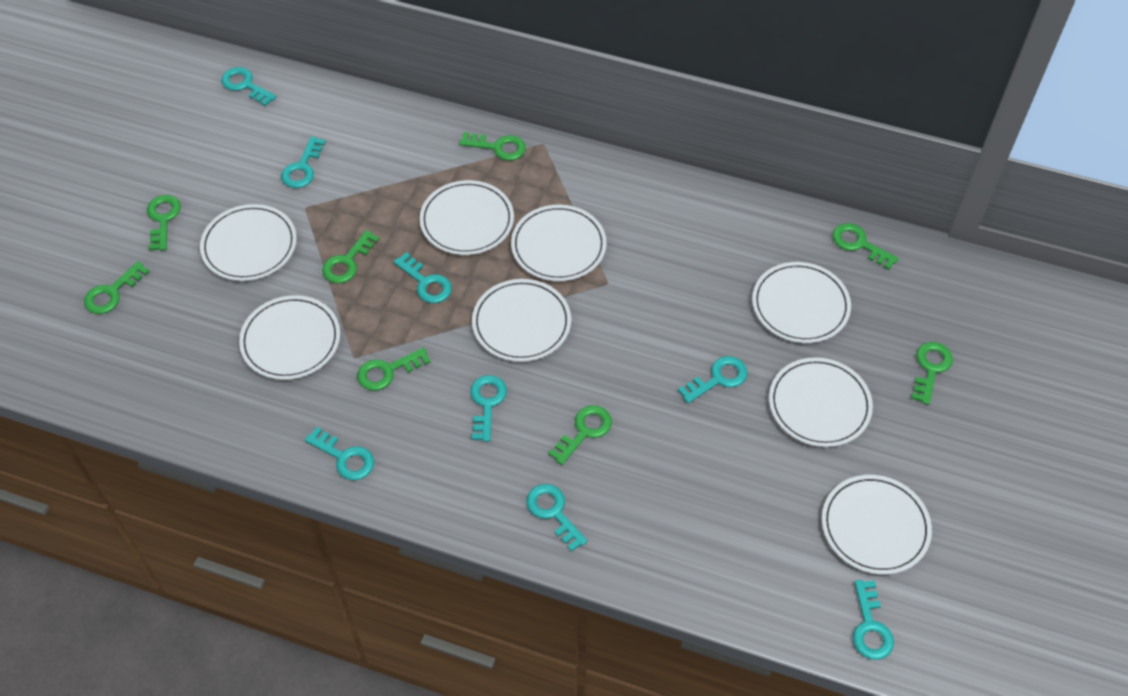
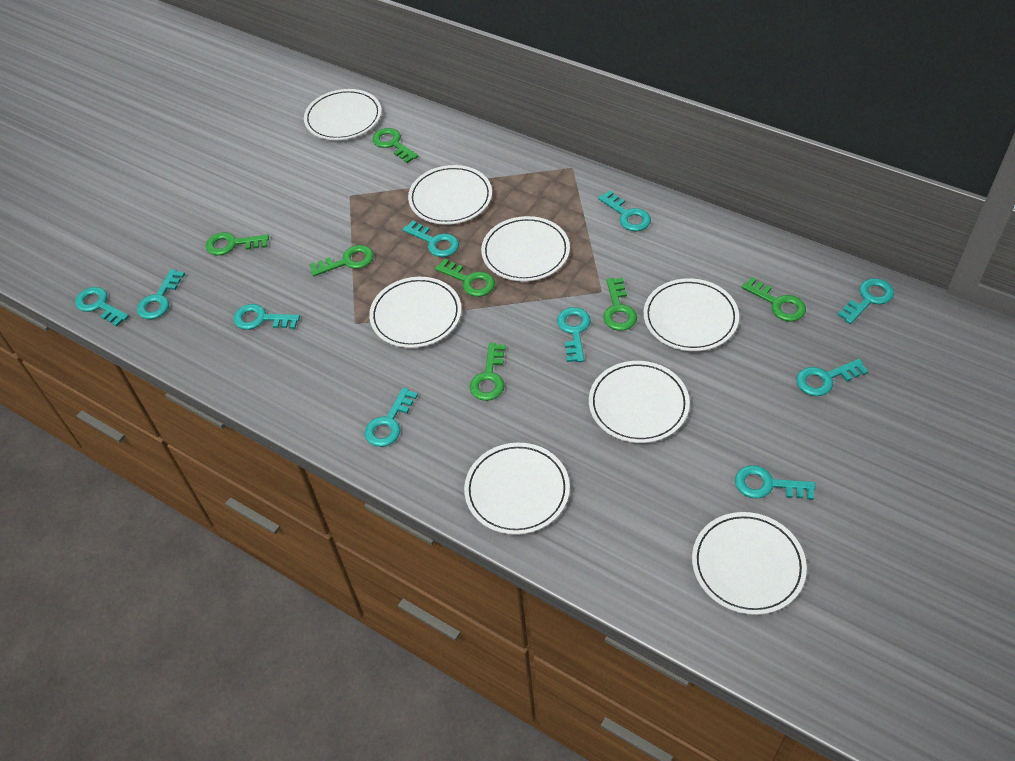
green key: [84,261,149,314] [147,195,181,251] [322,230,379,283] [357,347,430,391] [459,132,526,161] [548,405,612,465] [833,223,899,270] [911,342,953,405] = 8 -> [206,232,269,256] [309,245,374,276] [372,128,418,163] [435,259,495,297] [470,343,506,401] [603,278,637,331] [742,277,806,322] = 7
turquoise key: [221,67,277,107] [281,136,326,188] [305,427,374,480] [394,252,452,303] [470,375,507,442] [527,484,588,552] [678,356,748,404] [853,580,894,660] = 8 -> [75,287,129,327] [137,269,185,319] [233,304,300,330] [365,388,418,447] [403,220,459,257] [557,307,591,362] [598,191,651,231] [735,465,815,500] [796,359,868,396] [837,278,894,324] = 10

